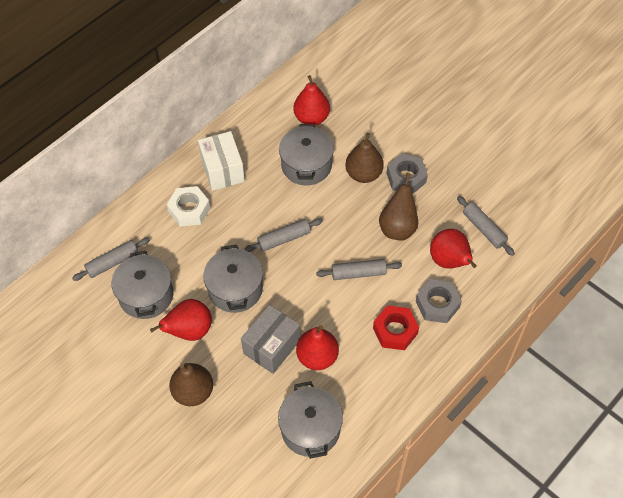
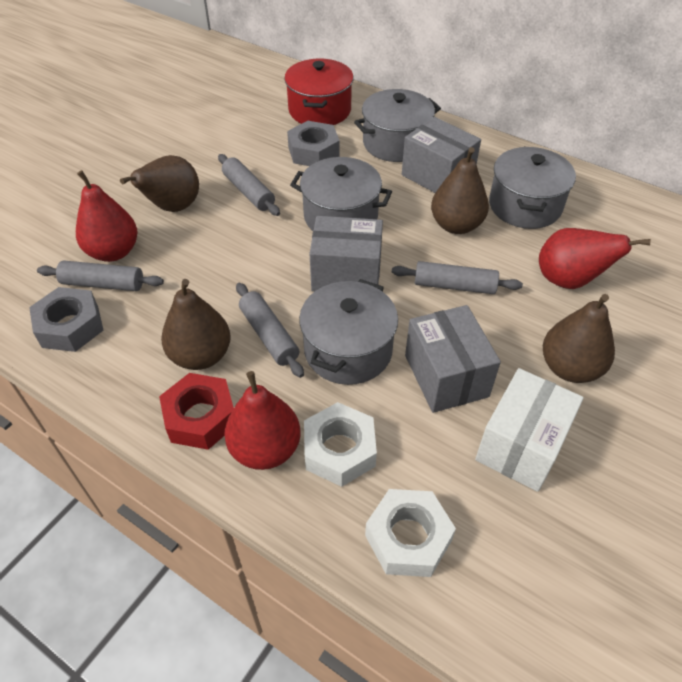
brown pear: [169,363,213,406] [345,133,384,183] [379,173,418,241] = 3 -> [120,155,199,212] [161,279,231,370] [431,147,489,234] [543,294,615,383] = 4
grey box: [241,305,300,374] = 1 -> [310,216,383,292] [402,117,481,193] [405,305,501,413] = 3
red pear: [150,299,212,341] [293,75,330,125] [296,325,339,370] [430,229,477,268] = 4 -> [76,170,137,262] [224,371,301,470] [539,228,651,289] = 3
red pot: none = 0 -> [284,59,353,125] = 1
white nut: [167,186,210,227] = 1 -> [304,402,377,487] [365,489,456,577] = 2

